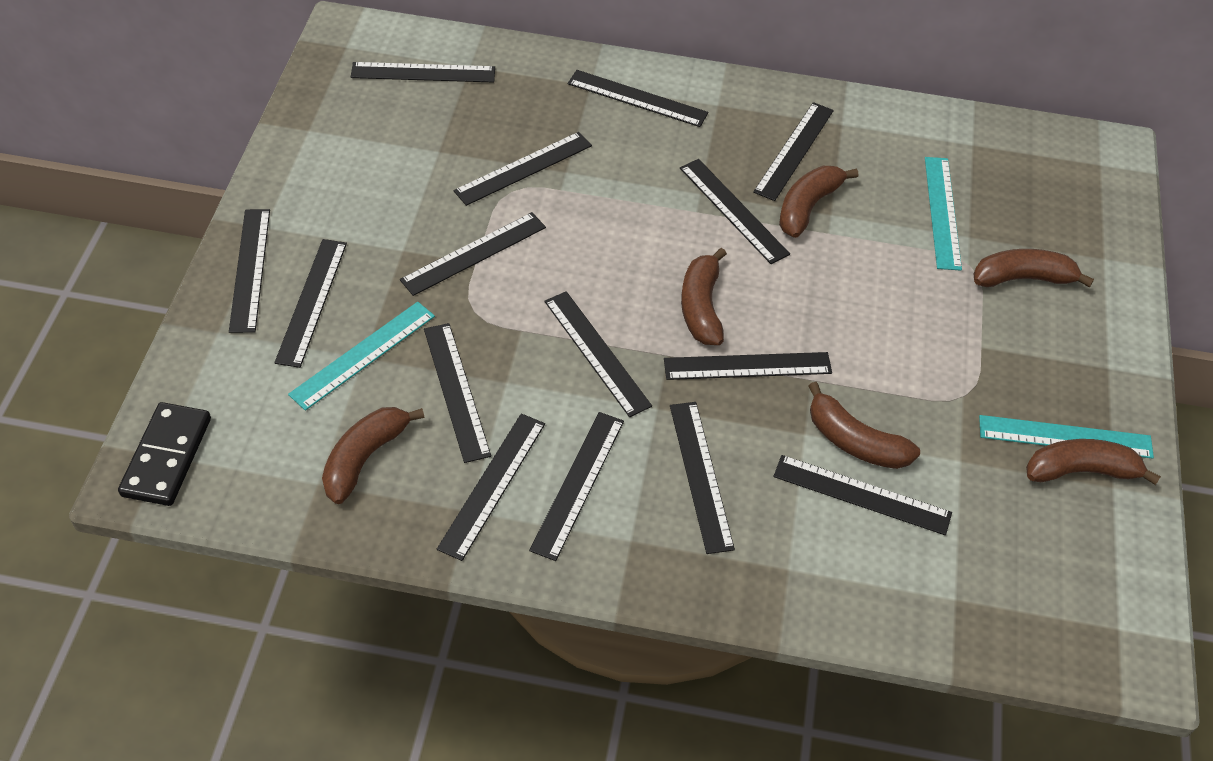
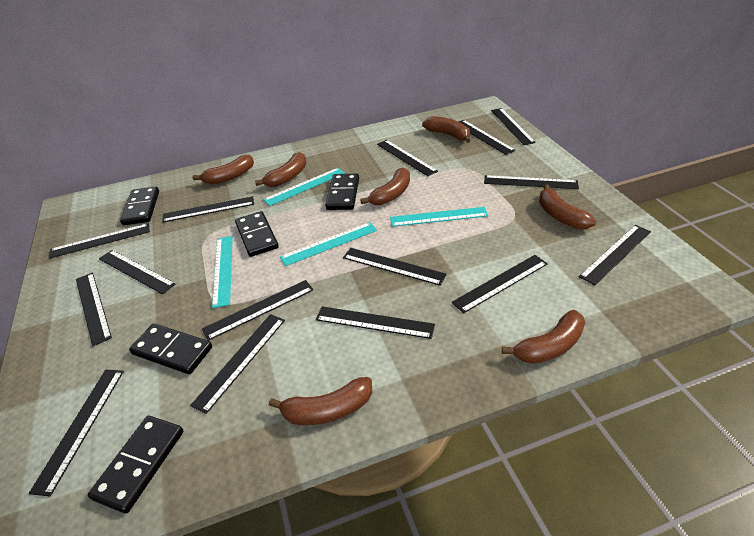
black domino: [118,402,211,506] = 1 -> [88,416,183,514] [120,187,159,225] [129,323,212,374] [235,211,279,257] [325,174,359,210] = 5
brown banana: [322,407,424,504] [681,248,727,345] [779,166,858,238] [808,382,920,469] [974,249,1094,288] [1026,439,1161,485] = 6 -> [192,155,254,185] [255,152,306,187] [269,377,372,425] [360,167,410,205] [422,116,471,143] [502,310,585,364] [539,184,596,229] = 7
turquoise ruler: [288,302,435,411] [925,157,962,271] [979,415,1154,459] = 3 -> [212,236,233,308] [263,168,345,206] [280,222,377,266] [390,207,488,227] = 4

